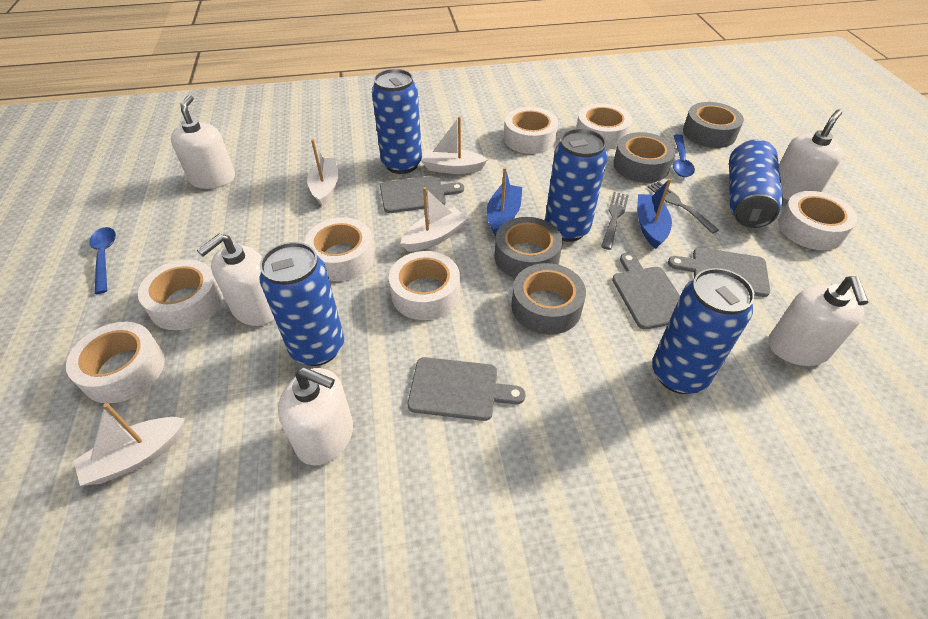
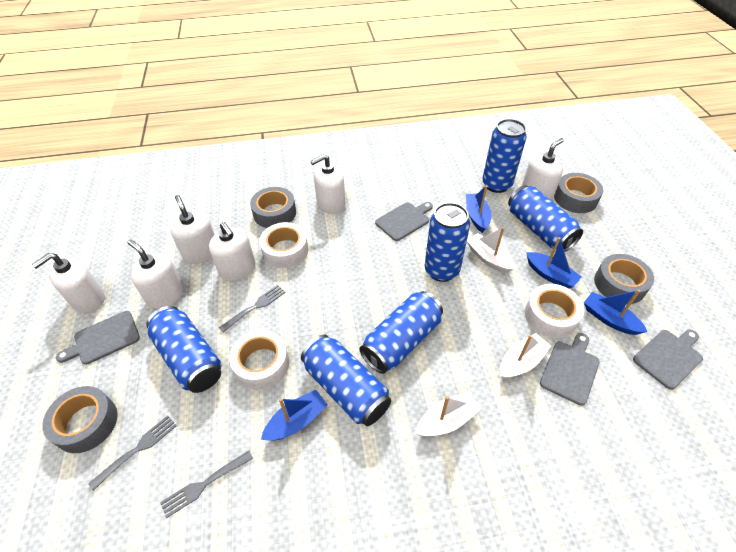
blue boat: [487,167,522,236] [637,178,672,249] = 2 -> [261,390,327,441] [466,185,491,233] [526,237,582,288] [584,290,647,335] = 4
blue can: [259,242,344,366] [372,69,422,174] [545,128,608,242] [652,268,755,394] [729,139,783,228] = 5 -> [146,306,222,393] [301,334,391,426] [359,291,443,374] [425,203,470,282] [482,119,526,193] [508,185,583,252] = 6
blue spoon: [89,227,116,294] [673,134,695,177] = 2 -> none = 0
grey fork: [601,192,629,250] [648,182,719,234] = 2 -> [88,415,177,491] [160,451,253,518] [219,285,286,333] = 3
white boat: [74,403,185,486] [307,139,338,206] [400,187,468,252] [421,116,488,174] = 4 -> [415,392,481,436] [467,227,514,273] [500,333,551,379] = 3
white soap dispenser: [171,95,235,189] [197,234,274,326] [278,367,353,465] [768,276,869,366] [779,109,843,200] = 5 -> [32,253,105,313] [127,239,184,309] [170,195,215,264] [209,222,255,281] [311,154,345,214] [522,138,564,200] = 6
white tape: [66,322,165,403] [138,259,223,330] [304,217,375,281] [389,251,460,320] [504,107,558,154] [576,103,632,150] [778,191,857,250] = 7 -> [229,330,289,390] [259,222,308,268] [525,284,584,338] = 3

